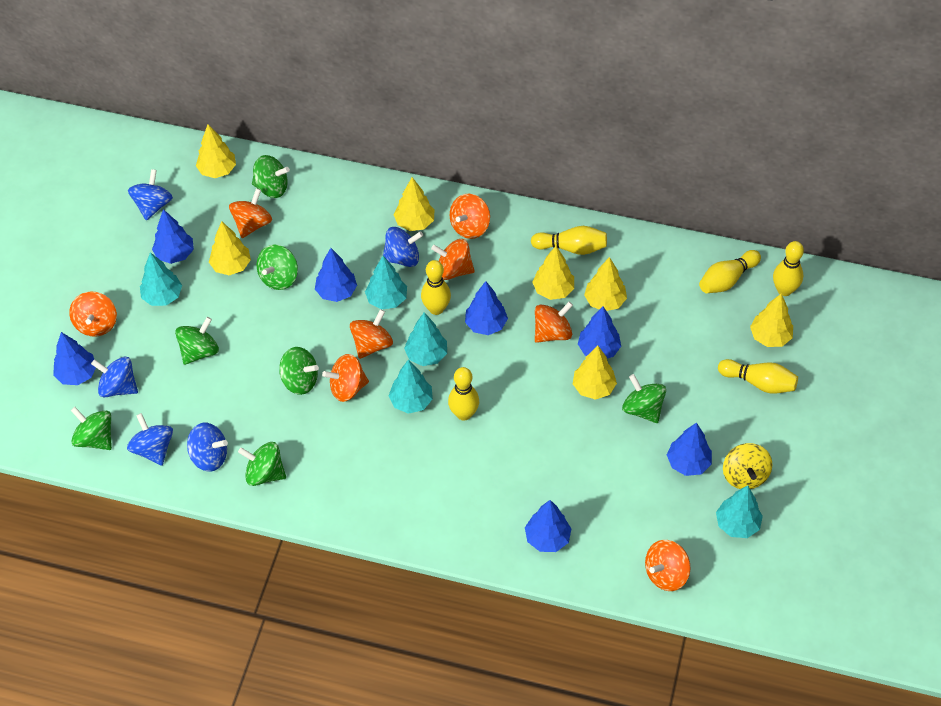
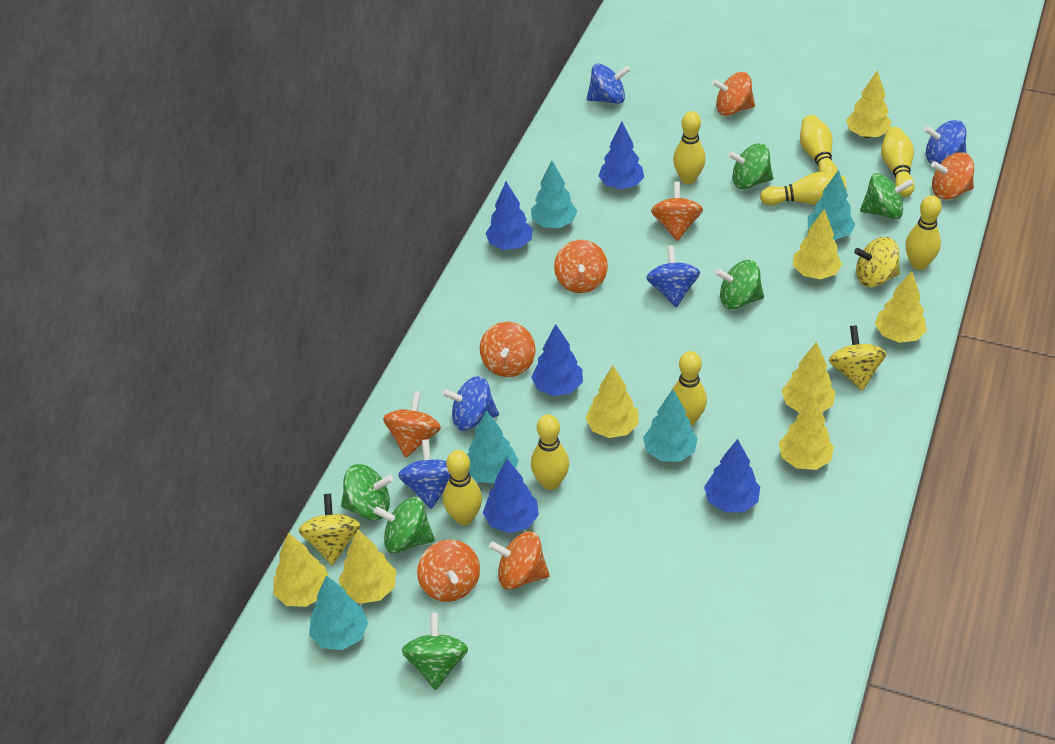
blue tree: [53,332,96,385] [152,209,194,264] [315,248,357,302] [465,281,508,335] [525,500,571,552] [578,307,621,358] [667,422,712,476] = 7 -> [483,459,539,533] [485,182,533,250] [531,324,583,396] [599,122,644,189] [704,439,760,512] = 5
green spinning top: [71,407,112,450] [175,317,219,365] [238,442,286,486] [252,155,290,198] [257,245,298,290] [279,347,319,395] [622,374,666,423] = 7 -> [341,464,394,520] [373,497,435,553] [402,613,468,690] [715,260,764,309] [728,143,773,189] [860,173,913,219] = 6
yellow bowling pin: [421,260,451,315] [448,367,479,421] [531,226,607,255] [699,250,761,293] [718,359,798,394] [773,241,804,296] = 6 -> [443,450,482,525] [531,415,569,490] [673,111,706,184] [673,351,707,426] [760,172,847,206] [800,115,838,174] [881,127,915,197] [905,195,942,270] = 8
yellow spinning top: [723,443,772,489] = 1 -> [298,494,361,565] [829,325,887,391] [854,237,900,287] = 3
yellow tree: [196,124,236,178] [209,221,251,275] [394,177,434,231] [532,246,574,300] [573,346,617,400] [584,257,627,311] [750,294,793,347] = 7 -> [273,533,330,607] [338,529,396,604] [586,365,639,438] [779,397,834,470] [782,342,835,413] [793,209,842,279] [846,70,892,138] [875,271,927,343] = 8

